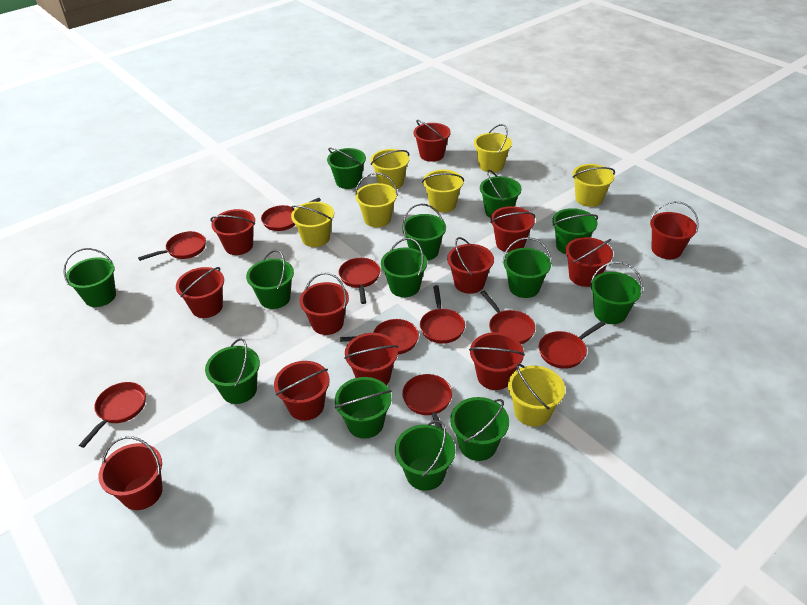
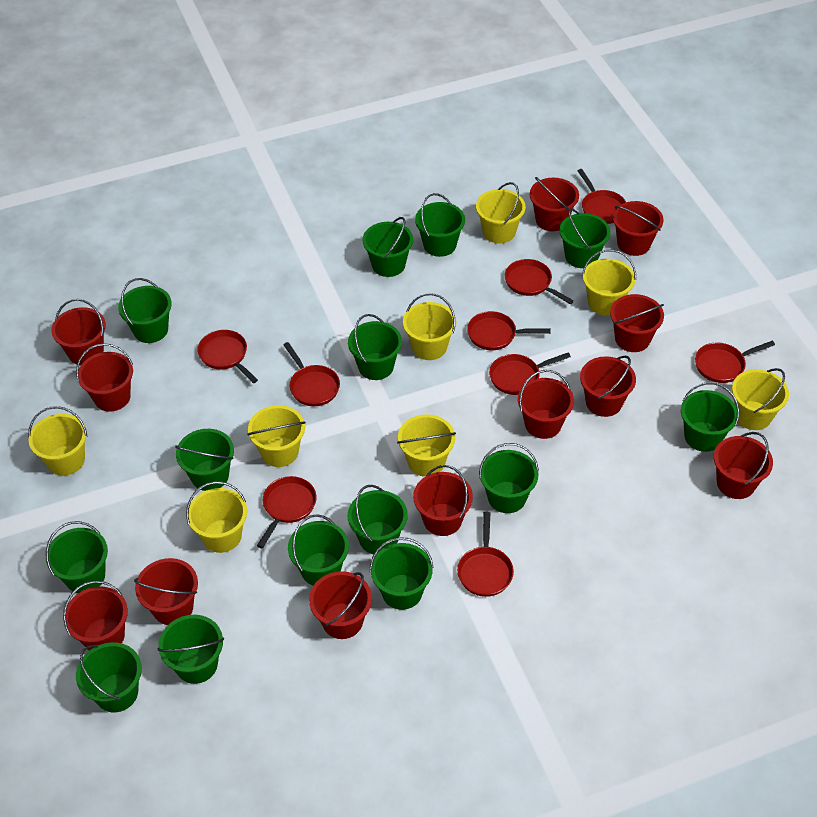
green bucket: [64,248,116,307] [205,338,260,404] [246,250,294,309] [327,148,366,189] [335,377,392,439] [381,238,427,297] [395,420,455,491] [402,204,446,261] [450,397,509,461] [480,170,522,218] [503,237,552,298] [552,208,598,254] [590,262,643,324] = 13 -> [46,521,108,593] [76,642,142,712] [118,278,172,343] [157,615,224,684] [175,429,234,491] [288,514,349,586] [347,485,408,554] [348,314,402,380] [363,217,413,277] [370,537,434,610] [415,193,465,257] [479,443,539,513] [560,209,610,268] [681,382,739,452] = 14
yellow bucket: [291,202,334,247] [355,173,398,227] [370,149,409,189] [422,170,464,213] [474,124,512,173] [508,363,565,427] [572,164,615,207] = 7 -> [28,406,88,476] [186,481,247,553] [247,405,306,467] [397,414,456,477] [403,293,456,360] [476,182,526,243] [582,249,636,315] [732,368,789,430] = 8

